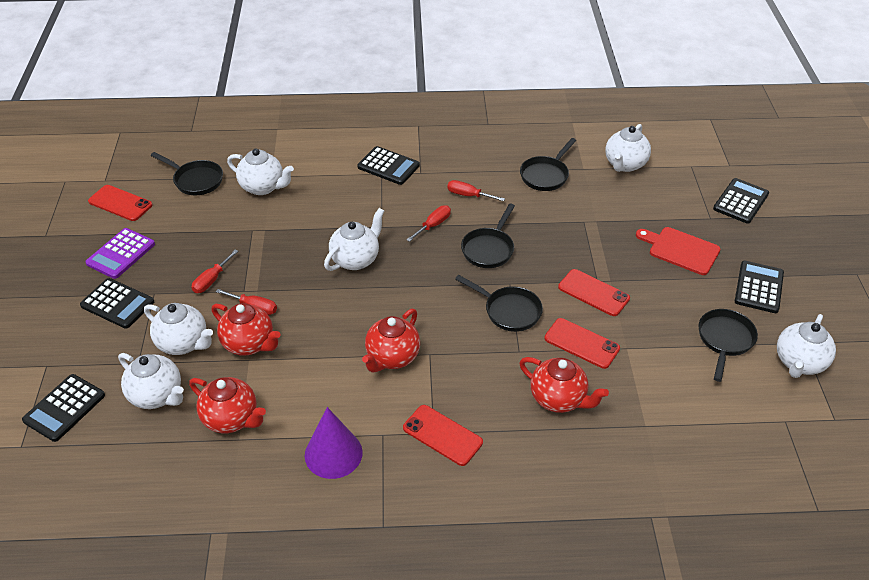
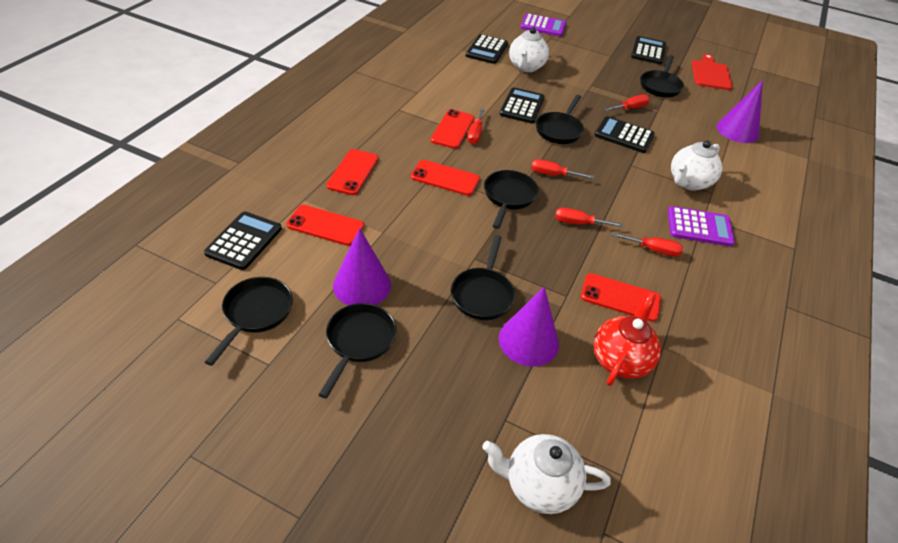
black pan: [151,152,223,195] [455,275,543,332] [461,204,515,268] [520,138,576,191] [698,309,758,382] = 5 -> [205,277,293,366] [318,303,396,399] [451,235,515,320] [484,170,539,229] [536,95,584,144] [641,55,684,97] = 6
purple calculator: [85,228,155,279] = 1 -> [520,13,566,37] [668,206,735,247] = 2
purple cone: [305,407,363,479] = 1 -> [333,228,391,305] [499,287,559,367] [717,80,763,143] = 3
red phone: [88,185,152,221] [403,405,483,466] [544,318,620,369] [558,269,630,316] = 4 -> [286,205,364,246] [326,149,378,195] [411,160,480,196] [431,109,474,149] [581,273,661,322] = 5
red screwdriver: [192,250,238,293] [216,289,277,315] [406,205,451,242] [447,180,505,201] = 4 -> [467,108,485,144] [531,159,594,179] [555,208,623,227] [604,95,650,111] [612,232,683,257] = 5
red teapot: [189,377,266,433] [212,303,281,356] [362,309,420,372] [519,357,609,413] = 4 -> [594,292,661,386] = 1
white teapot: [118,353,184,409] [144,303,213,355] [227,149,294,195] [324,208,384,271] [605,124,651,172] [777,314,836,378] = 6 -> [482,434,611,514] [509,27,549,72] [671,140,722,191] = 3

